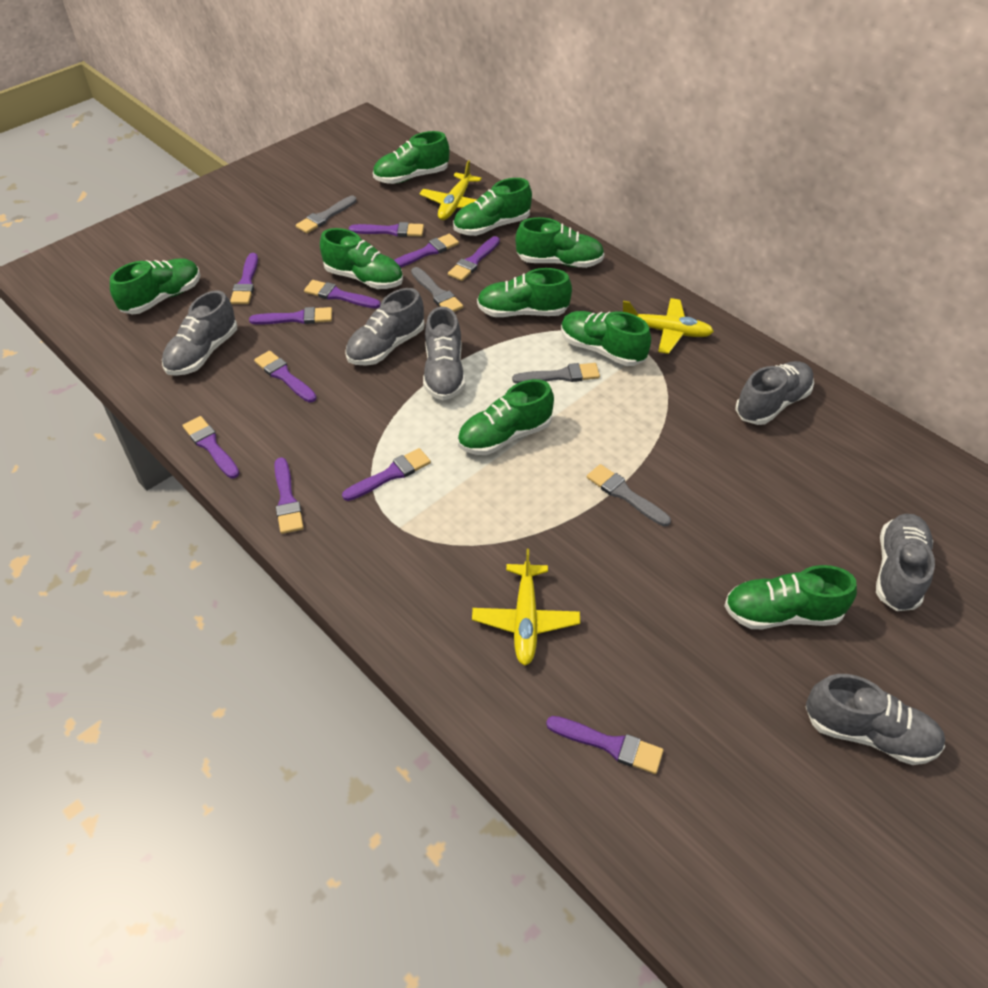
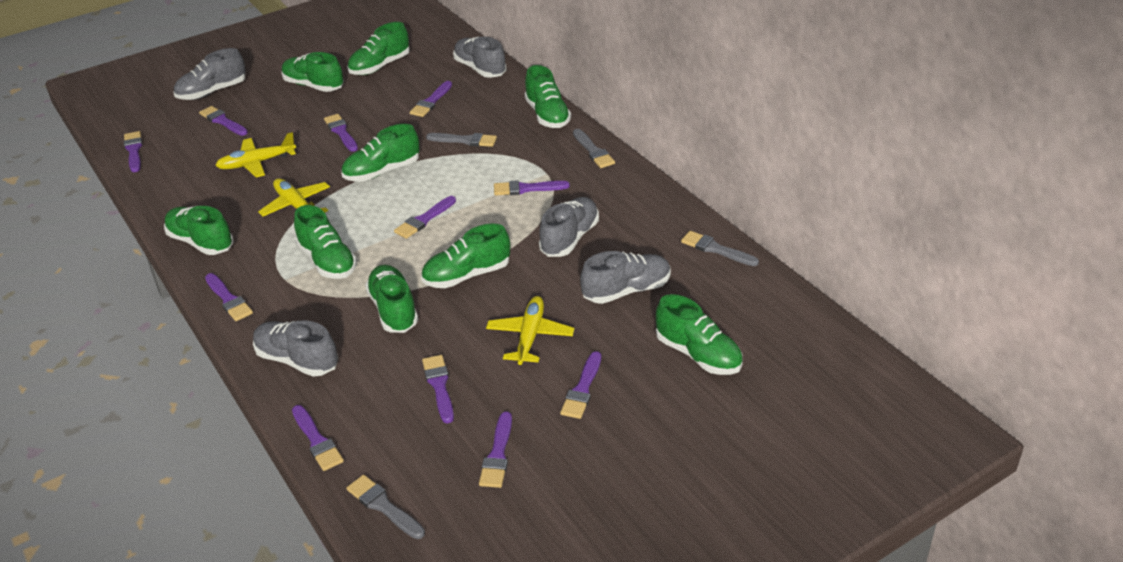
grey shoe: [162,290,237,376] [345,288,425,366] [423,307,466,400] [735,361,814,425] [806,674,945,765] [876,514,935,611] = 6 -> [174,48,246,100] [253,320,338,377] [453,37,506,78] [539,197,599,257] [580,251,671,304] = 5

